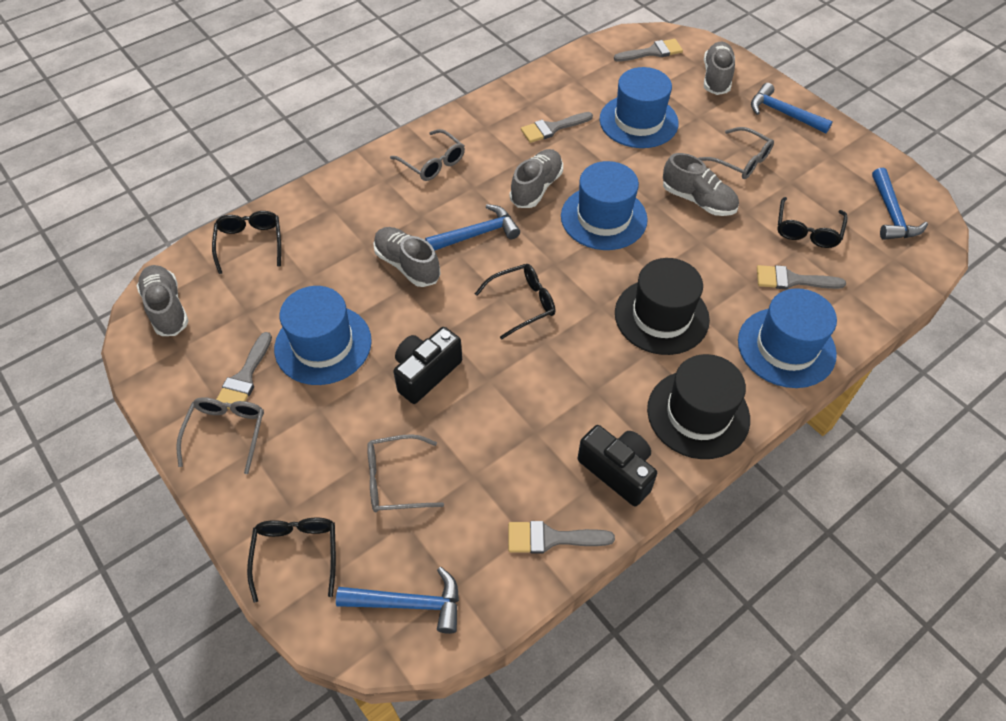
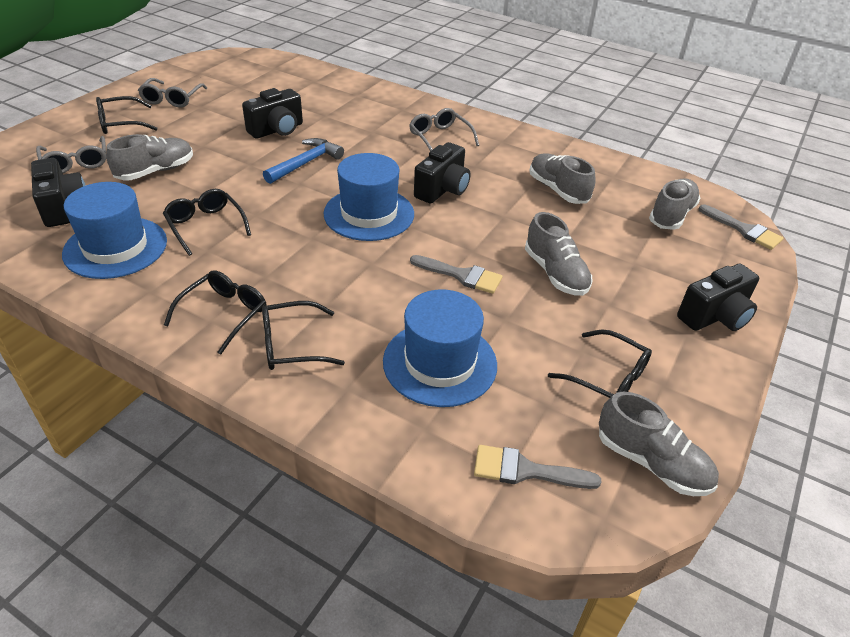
black camera: [393,327,462,404] [578,425,657,506] = 2 -> [31,158,86,227] [242,88,303,139] [414,142,470,204] [677,264,759,331] = 4
black glasses: [212,211,281,274] [247,518,336,603] [475,264,556,340] [777,197,848,248] = 4 -> [96,96,158,134] [163,189,251,256] [164,270,266,355] [262,301,345,370] [548,329,652,398] = 5
black hat: [615,258,710,355] [647,354,750,459] = 2 -> none = 0
blue hammer: [336,567,459,634] [425,204,520,251] [751,83,833,133] [872,168,928,240] = 4 -> [263,138,344,184] = 1
blue hat: [274,286,372,385] [561,161,648,250] [599,67,679,148] [738,288,837,388] = 4 -> [62,182,167,279] [323,153,414,241] [383,289,497,407] = 3
grey brush: [216,332,272,409] [508,521,615,554] [521,112,593,143] [614,39,683,62] [757,265,846,289] = 5 -> [410,255,503,294] [474,445,601,489] [699,204,783,250] = 3
grey glasses: [176,397,264,474] [367,434,444,512] [390,129,465,181] [698,127,774,179] = 4 -> [36,136,106,173] [138,78,207,108] [409,108,479,151] = 3

